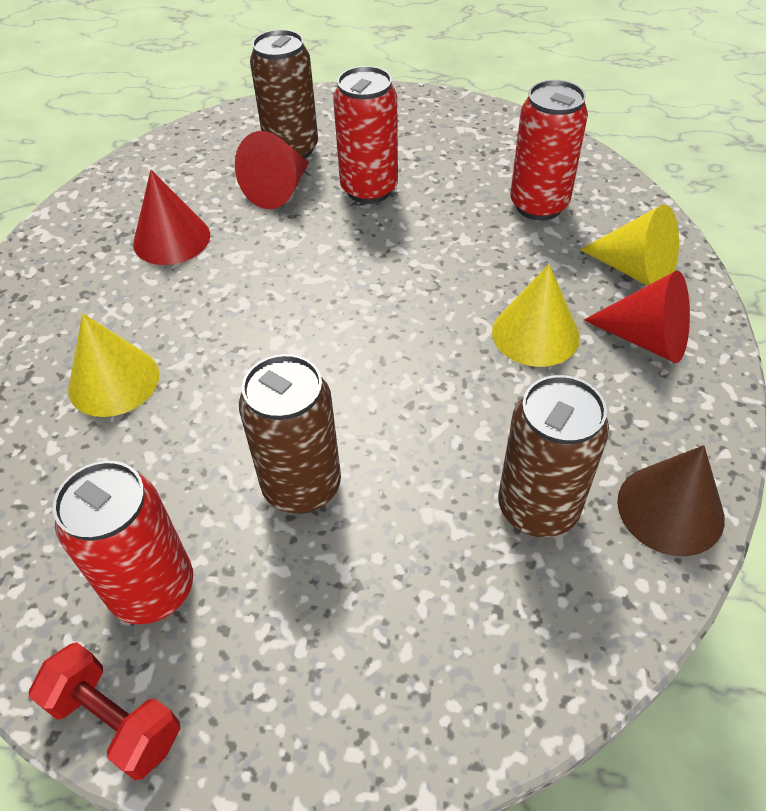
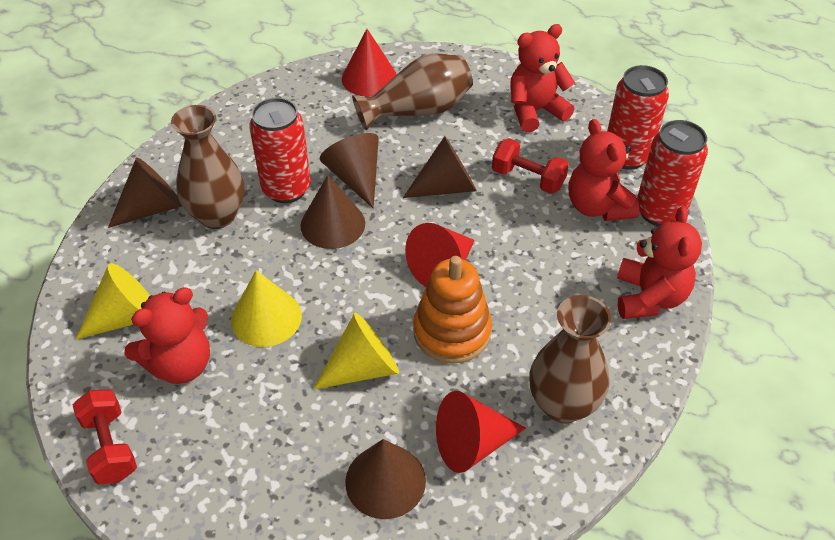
brown can: [239,354,341,514] [250,29,318,158] [498,375,609,537] = 3 -> none = 0
brown cone: [617,445,725,556] = 1 -> [108,157,182,228] [300,175,365,249] [320,133,379,208] [345,439,426,519] [403,136,477,198] = 5
brown vase: none = 0 -> [171,105,244,229] [352,54,473,131] [529,295,611,423] = 3
orange stacking toy: none = 0 -> [413,256,492,364] = 1
red dumbbell: [29,642,180,780] = 1 -> [73,389,137,484] [492,138,569,194] = 2
red teddy bear: none = 0 -> [124,287,210,384] [510,24,575,132] [569,119,639,221] [617,206,702,319] = 4

